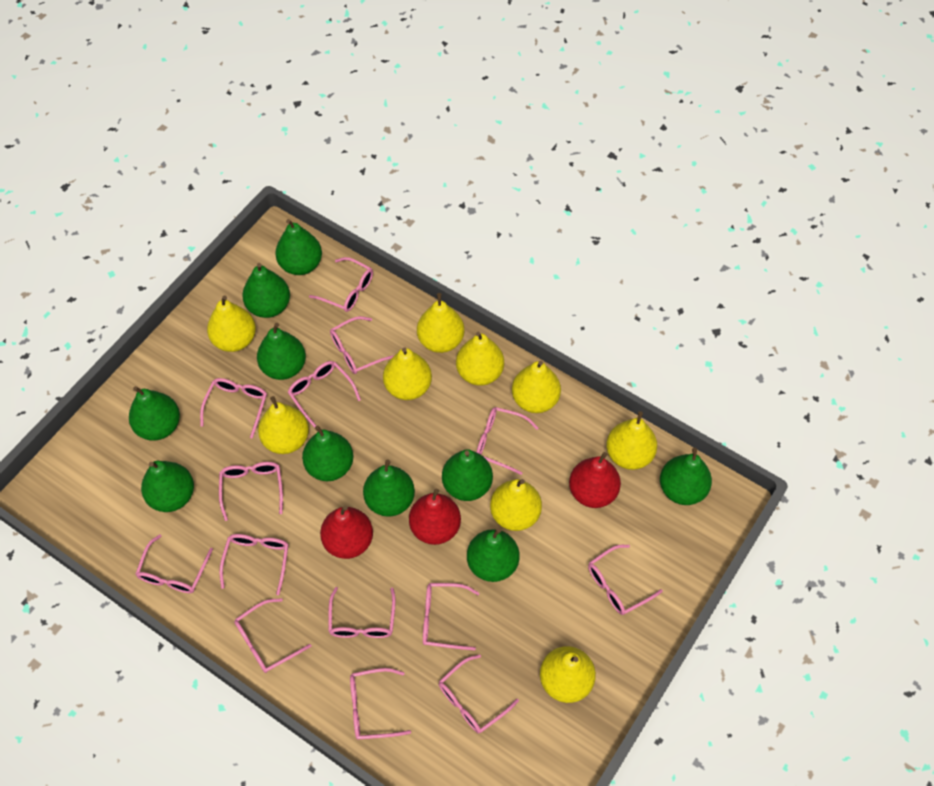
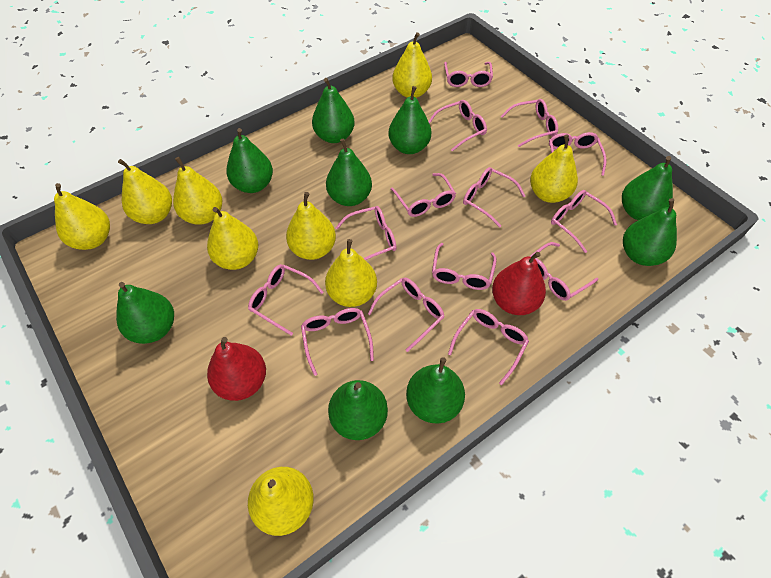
green pear: [129,386,180,441] [141,461,194,512] [242,263,290,318] [257,323,306,380] [275,219,322,275] [302,425,354,481] [363,460,415,517] [442,449,493,501] [467,528,519,582] [660,448,712,505] = 10 -> [116,282,174,344] [226,128,273,193] [312,78,355,143] [326,138,372,206] [328,380,388,440] [388,86,431,154] [406,357,465,424] [622,156,673,220] [623,198,677,266] = 9
red pear: [320,505,373,559] [409,489,461,545] [569,452,621,508] = 3 -> [207,337,266,401] [492,252,546,315] = 2

